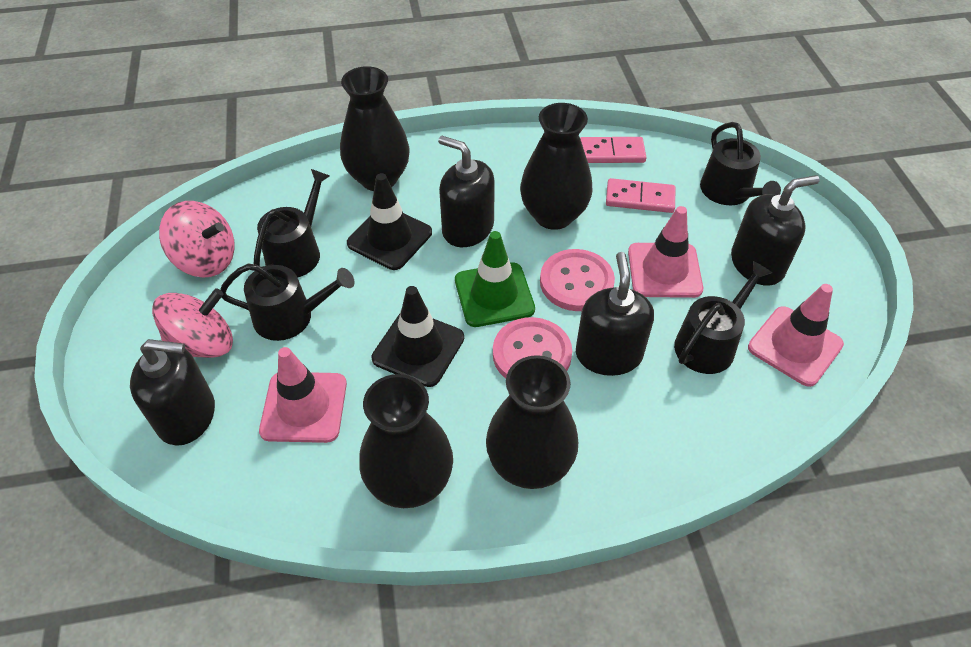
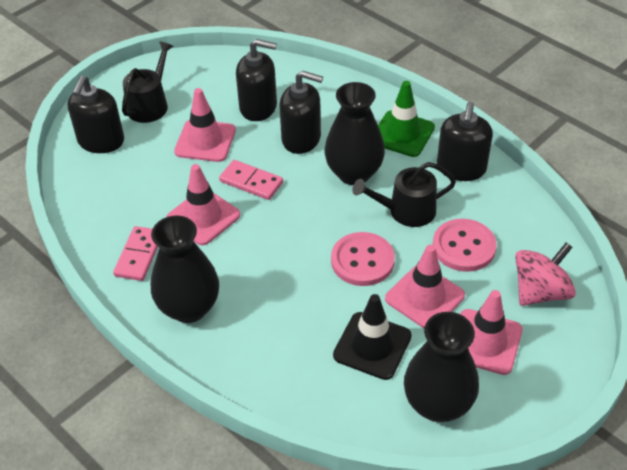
black traffic cone: [347,173,432,270] [372,286,464,387] = 2 -> [333,294,412,380] = 1
black vase: [340,66,410,191] [359,374,453,508] [486,355,578,489] [520,103,592,230] = 4 -> [151,215,219,323] [324,82,385,185] [404,312,479,422] = 3
black watering can: [220,263,354,341] [254,169,330,278] [674,261,772,374] [700,122,781,205] = 4 -> [122,41,174,123] [352,162,456,227] = 2
pink spinning top: [152,288,233,358] [159,201,235,278] = 2 -> [515,242,576,306] = 1
pink traffic cone: [259,347,347,443] [628,206,703,298] [748,284,844,387] = 3 -> [166,164,240,245] [174,88,236,162] [385,245,465,329] [460,290,523,375] = 4

